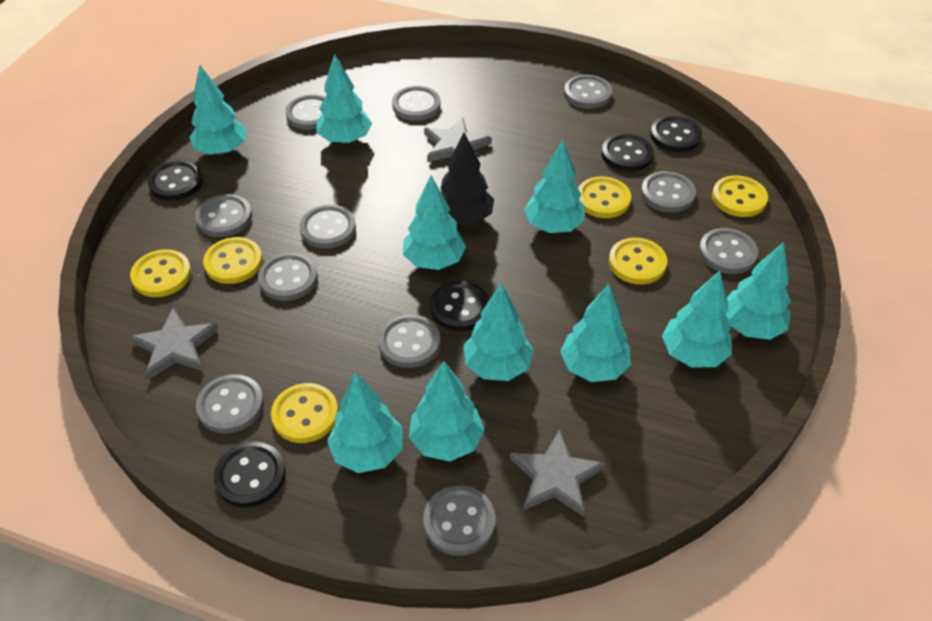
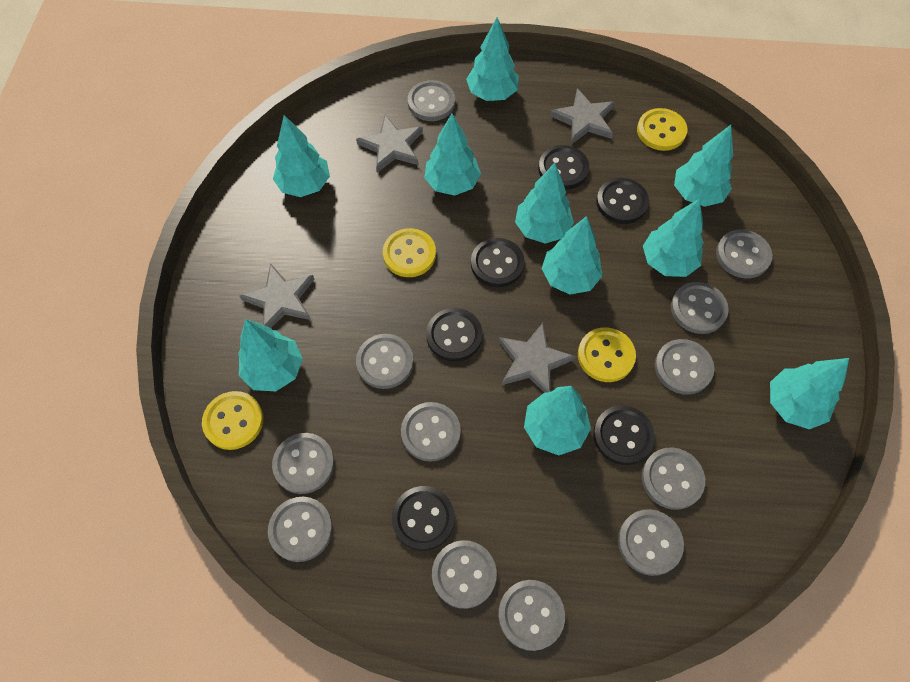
black button: [148,160,203,201] [214,442,286,508] [430,281,490,331] [601,133,654,172] [650,115,702,153] = 5 -> [392,486,455,551] [426,308,483,362] [471,238,525,287] [538,145,589,190] [593,405,655,465] [596,178,649,224] = 6
black tree: [441,132,494,224] = 1 -> none = 0
grey button: [195,194,252,237] [196,374,264,434] [258,253,318,301] [285,95,325,130] [300,205,356,249] [378,314,440,368] [392,86,441,121] [423,485,496,556] [564,75,612,109] [641,171,696,213] [699,228,758,274] = 11 -> [268,497,332,562] [272,433,334,494] [356,334,414,389] [401,402,461,462] [408,80,455,121] [432,540,497,609] [498,580,565,651] [618,509,684,576] [642,447,705,510] [655,339,714,395] [671,282,729,334] [716,229,772,278] = 12
grey star: [130,307,219,380] [424,118,492,162] [510,429,605,517] = 3 -> [240,263,314,328] [356,115,423,173] [498,323,575,392] [550,88,615,144] = 4
yellow button: [130,249,191,297] [203,237,263,284] [271,383,338,443] [578,176,631,218] [609,238,667,284] [712,175,768,217] = 6 -> [202,391,263,450] [383,228,436,277] [578,328,636,382] [637,108,687,151] = 4

